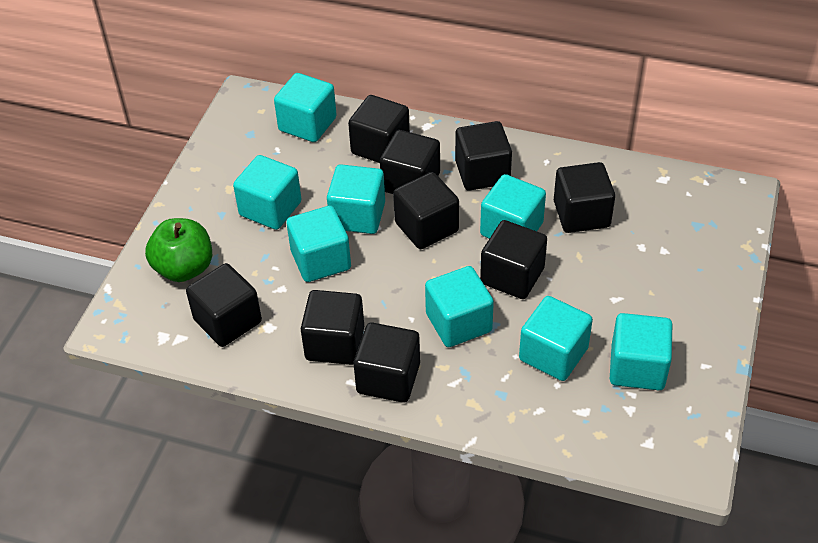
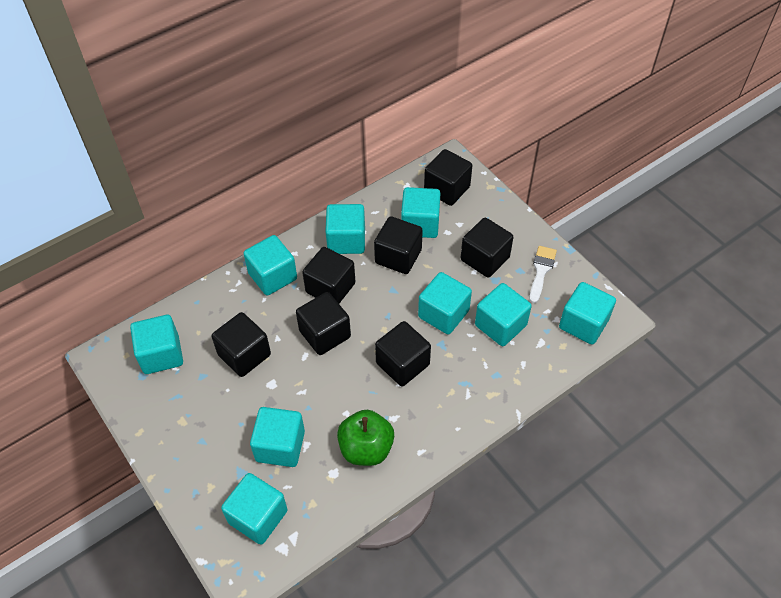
black cube: [186,263,262,347] [301,290,364,365] [348,95,410,163] [354,323,420,403] [380,130,440,194] [393,172,459,249] [455,121,512,191] [480,220,547,299] [554,162,615,233] = 9 -> [212,312,271,377] [296,292,351,355] [302,247,355,303] [374,216,423,274] [375,321,431,386] [424,149,472,206] [461,218,513,278] = 7
turquoise cube: [233,155,301,230] [274,73,337,142] [286,206,351,282] [327,164,385,234] [425,266,494,347] [480,174,546,239] [519,296,593,381] [610,313,672,390] = 8 -> [130,315,183,374] [221,473,288,545] [243,235,297,296] [250,407,305,467] [325,204,365,254] [401,187,441,238] [418,272,472,334] [475,283,532,346] [559,282,616,344] = 9
white brush: none = 0 -> [529,246,557,303] = 1

